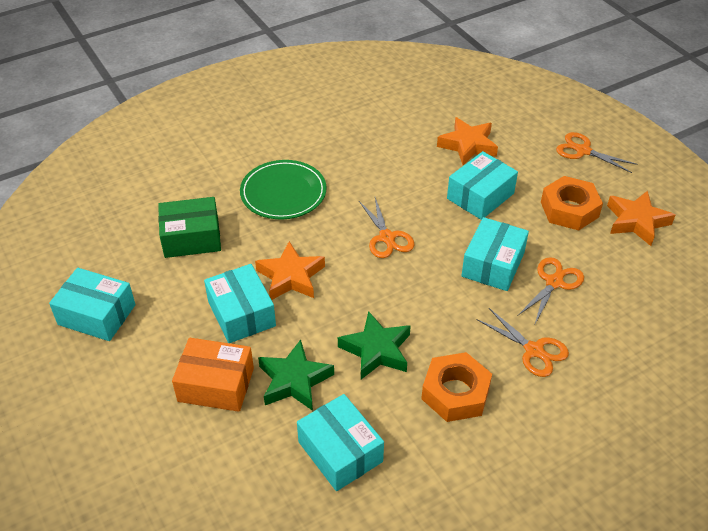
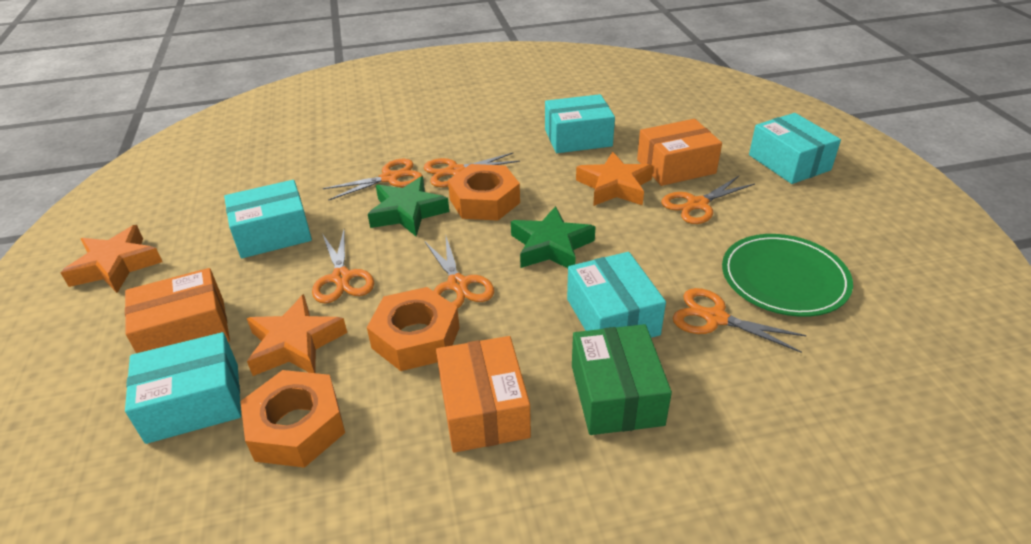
orange box: [172,338,254,412] = 1 -> [125,268,230,353] [436,336,531,453] [637,119,722,186] = 3
orange nut: [421,352,492,422] [541,176,603,231] = 2 -> [240,370,345,468] [367,287,460,371] [448,164,520,221] = 3
orange scissors: [359,198,414,258] [477,308,569,377] [517,257,584,324] [556,132,637,173] = 4 -> [312,230,374,303] [323,159,423,201] [423,153,520,187] [424,237,494,309] [661,176,755,224] [673,288,807,353] = 6

